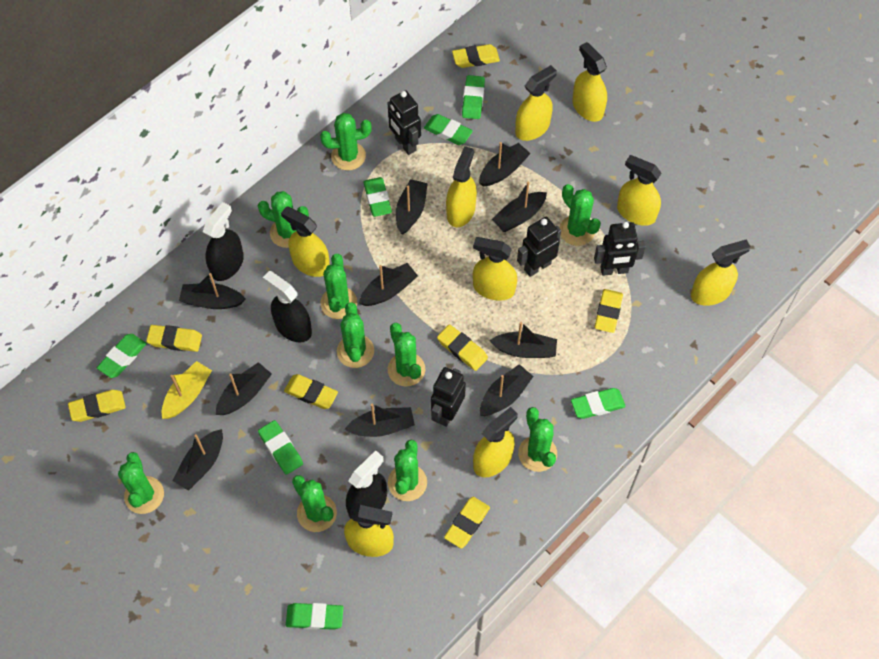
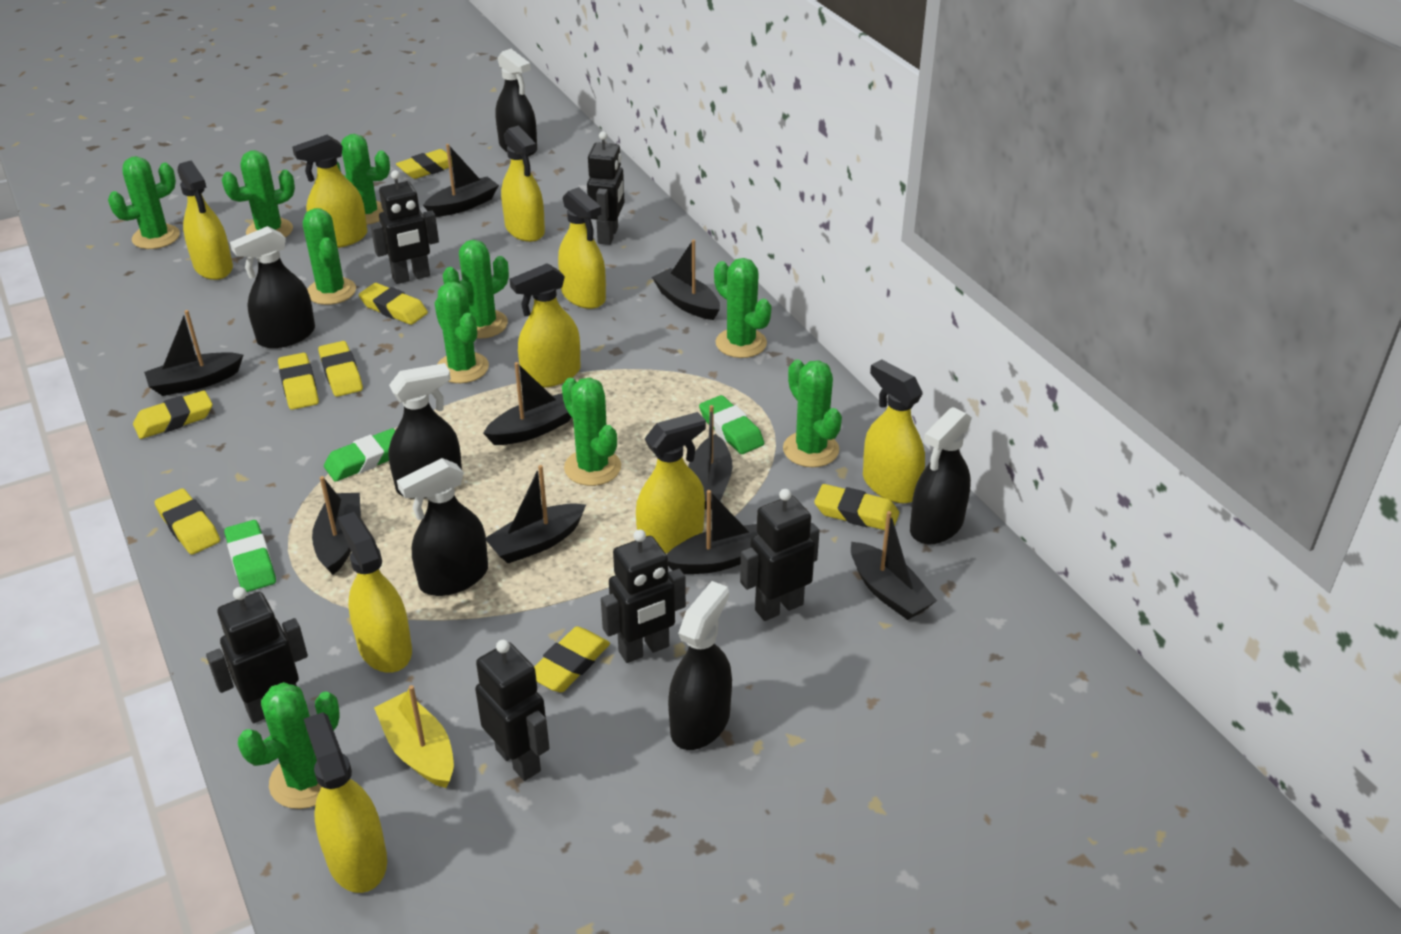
black boat: [172,429,223,491] [179,273,246,309] [216,362,272,415] [345,404,415,437] [359,263,418,306] [396,179,428,234] [479,142,531,186] [480,364,534,416] [489,322,557,358] [492,182,547,232] = 10 -> [144,310,243,396] [312,476,361,575] [423,144,499,217] [483,362,571,445] [486,465,586,563] [652,239,720,320] [667,490,758,574] [688,405,732,510] [851,511,937,620] = 9
black robot: [388,90,421,155] [431,367,466,427] [517,217,561,277] [594,222,646,276] = 4 -> [206,587,308,723] [371,170,439,284] [475,640,549,781] [587,131,624,245] [601,529,686,663] [740,489,819,621] = 6
black spray bottle: [203,202,244,281] [263,271,312,343] [346,450,387,519] = 3 -> [230,226,315,348] [388,363,462,499] [397,458,488,596] [496,49,537,156] [668,581,732,750] [910,407,972,544] = 6
green eraser: [97,334,147,378] [258,420,303,475] [286,603,343,630] [363,177,392,217] [424,114,473,145] [462,75,485,119] [571,388,626,419] = 7 -> [224,520,276,592] [324,428,395,482] [699,395,764,454] = 3
yellow eraser: [68,390,126,422] [146,325,202,352] [284,374,338,409] [437,324,488,371] [444,497,490,549] [452,44,500,68] [594,289,623,333] = 7 -> [133,390,213,439] [155,488,220,555] [278,353,319,410] [318,341,363,397] [359,283,428,325] [396,149,452,179] [534,627,610,692] [814,484,899,530] = 8

